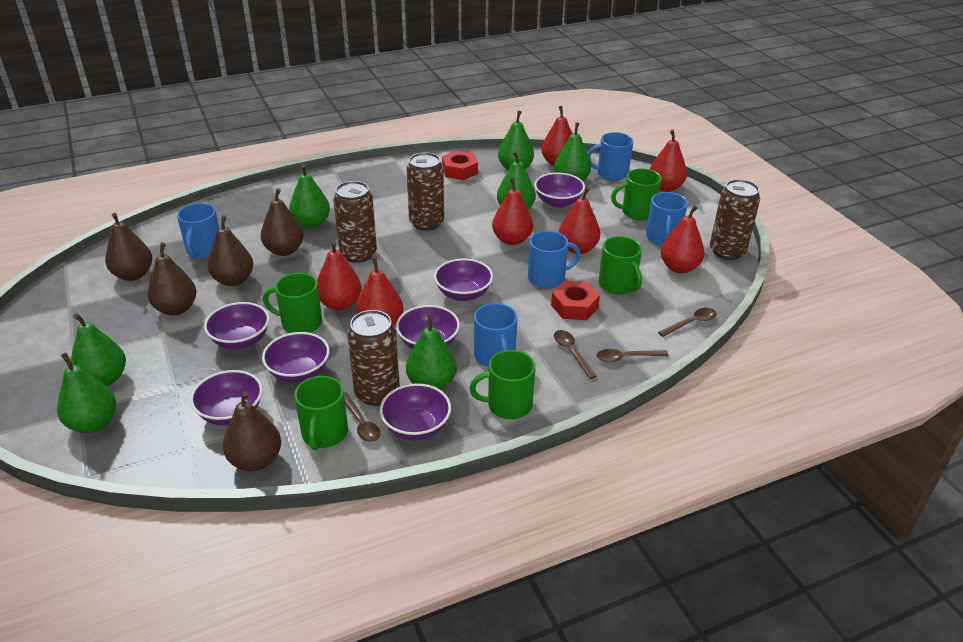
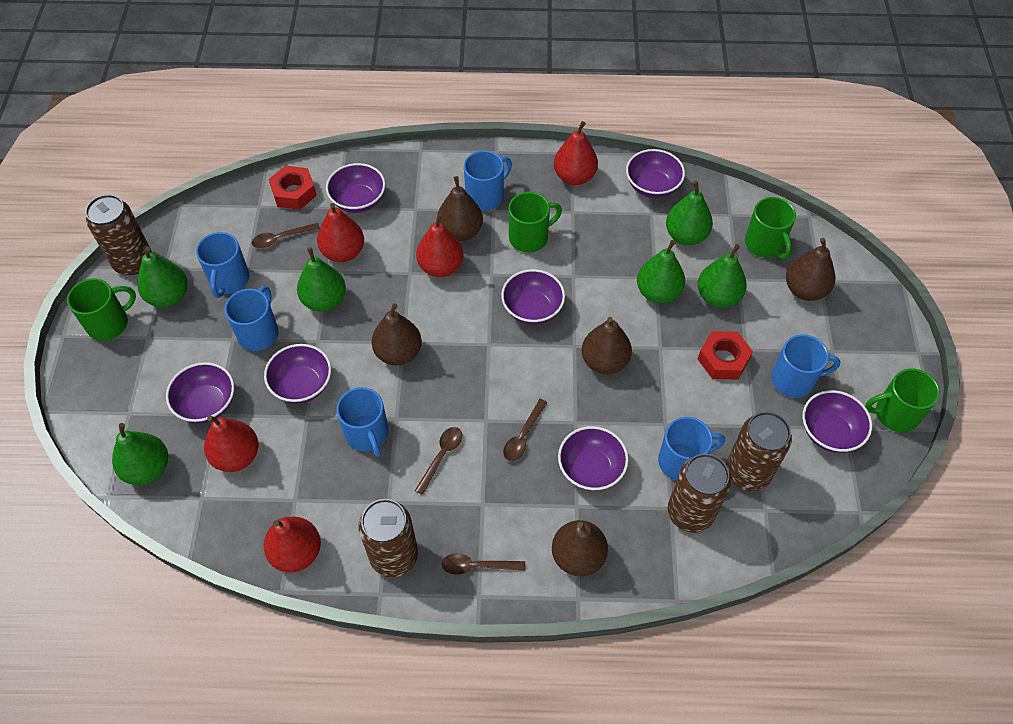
blue mug: [177,203,219,259] [474,303,518,367] [528,231,581,289] [587,132,633,181] [646,192,688,246] = 5 -> [196,232,249,298] [225,286,279,351] [337,387,389,457] [464,151,512,210] [658,417,725,480] [771,334,840,398] = 6
green mug: [263,273,322,333] [294,376,348,450] [469,350,536,419] [599,236,642,295] [611,169,662,220] = 5 -> [67,278,136,341] [509,192,562,253] [745,197,796,259] [865,369,940,432] = 4
green pear: [57,353,116,433] [71,313,126,386] [289,164,330,229] [406,314,457,390] [497,151,536,210] [498,111,534,170] [554,122,591,181] = 7 -> [112,423,168,485] [137,247,188,307] [297,247,346,312] [637,240,685,303] [666,181,713,245] [698,244,747,308] = 6
red pear: [317,241,362,310] [356,257,403,325] [492,178,533,245] [541,106,573,166] [559,187,600,254] [650,130,687,192] [661,205,704,273] = 7 -> [204,415,259,472] [264,516,321,572] [317,203,364,262] [416,213,463,277] [554,121,598,185] = 5

